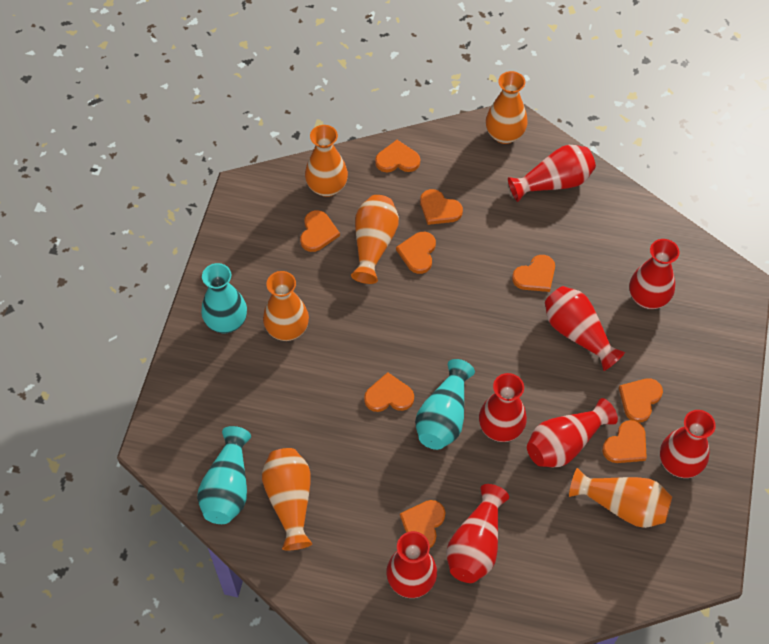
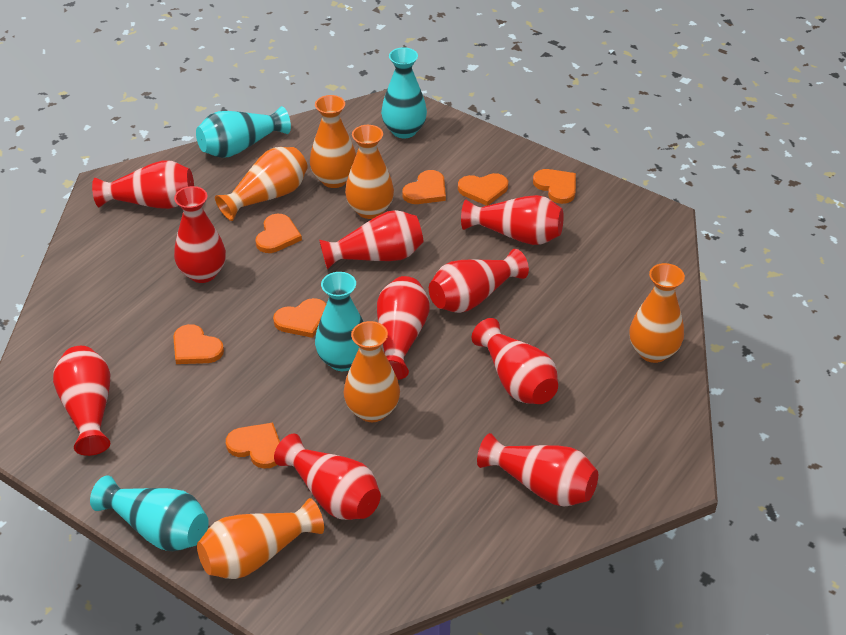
orange heart: [300,210,340,252] [364,372,414,412] [375,140,420,172] [396,232,436,274] [400,500,445,548] [420,189,463,225] [512,255,555,292] [602,420,647,463] [619,378,663,423] = 9 -> [173,324,224,364] [226,423,280,469] [255,214,302,253] [273,298,326,338] [402,170,446,204] [458,173,508,206] [533,169,576,204] = 7
red vase: [386,531,437,598] [446,484,509,583] [479,373,527,442] [508,145,596,202] [527,398,618,467] [545,286,625,371] [629,239,679,309] [660,410,716,478] = 8 -> [53,346,110,456] [92,161,194,209] [174,186,226,283] [274,434,381,520] [319,210,424,270] [377,276,429,380] [429,249,529,313] [461,195,564,245] [472,318,558,404] [477,433,598,507] = 10
turquoise vase: [197,426,251,524] [201,263,247,333] [415,359,475,450] = 3 -> [90,475,209,551] [196,106,291,158] [315,272,364,371] [381,47,427,138] = 4

